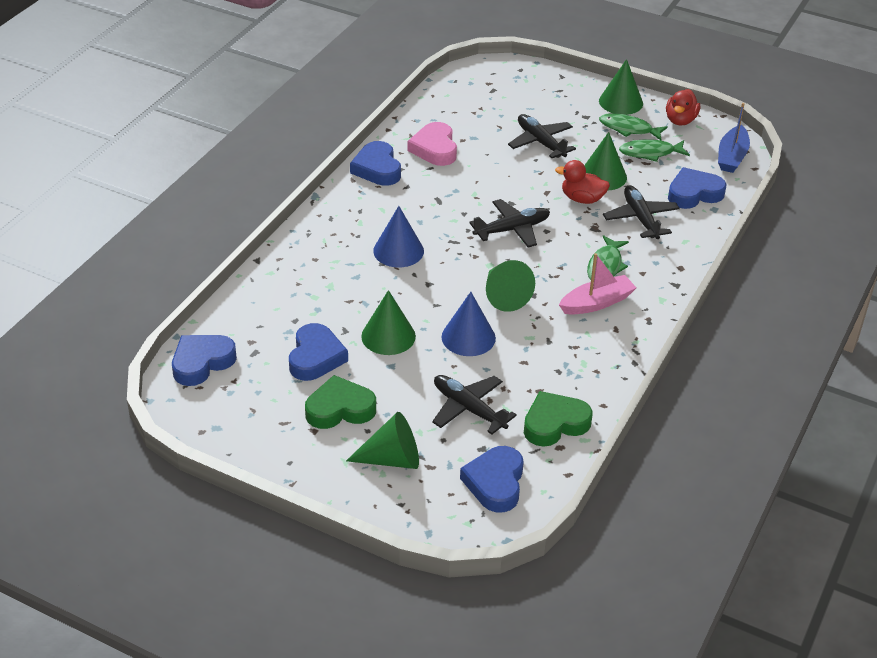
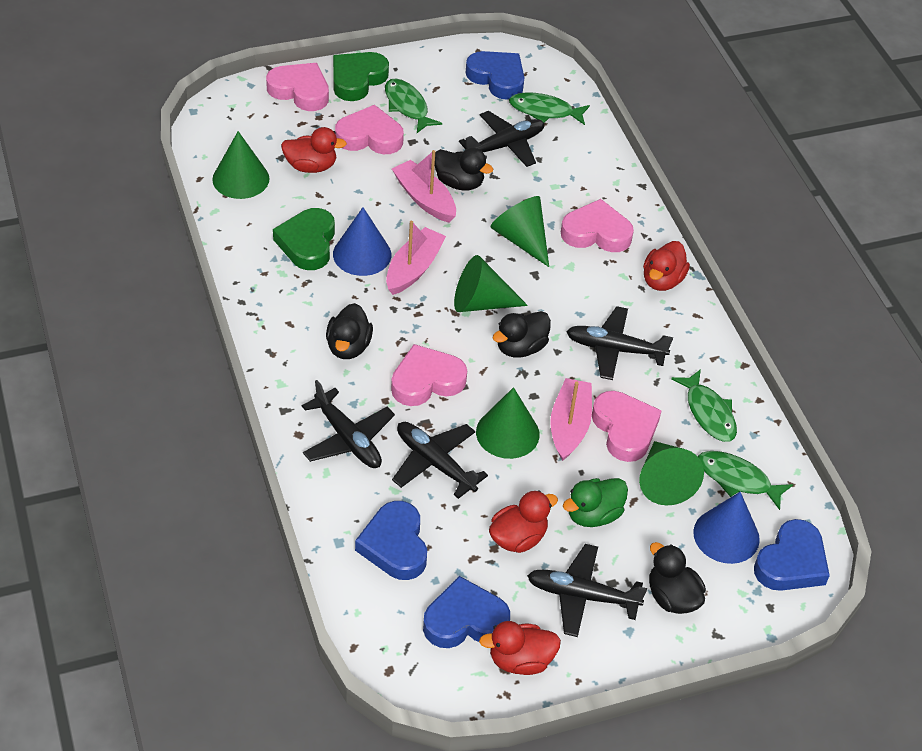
black duck: none = 0 -> [326,303,373,359] [435,148,493,191] [493,311,551,358] [649,542,706,614] = 4
black plane: [432,375,517,435] [469,199,550,248] [508,114,576,158] [603,185,680,239] = 4 -> [302,380,395,468] [392,422,488,499] [459,111,544,167] [527,544,647,637] [566,306,673,380] = 5
blue boat: [718,103,750,173] = 1 -> none = 0
blue heart: [172,335,237,386] [289,323,348,381] [350,141,401,186] [460,446,524,512] [668,167,727,209] = 5 -> [355,501,427,580] [423,576,510,648] [466,51,525,100] [754,519,830,591] = 4
green duck: none = 0 -> [563,478,628,527] = 1
green fish: [587,235,629,280] [599,113,668,140] [619,139,690,162] = 3 -> [385,79,442,133] [509,92,590,125] [671,369,737,442] [698,451,793,510] = 4
pink boat: [559,253,636,315] = 1 -> [386,221,446,295] [392,150,456,223] [550,378,592,461] = 3
pink heart: [408,122,457,166] = 1 -> [266,63,329,111] [335,105,404,154] [391,344,467,406] [561,199,634,252] [592,391,662,462] = 5
red duck: [555,160,610,204] [666,89,700,126] = 2 -> [281,127,347,173] [479,621,561,675] [489,491,558,553] [643,241,690,291] = 4

